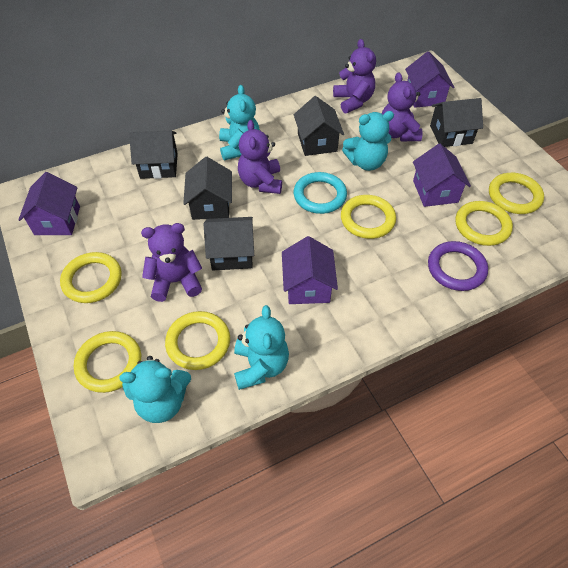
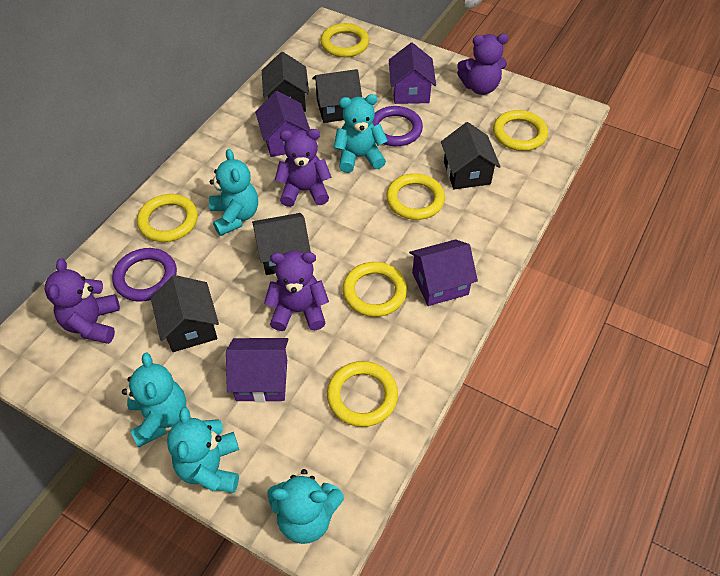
purple ring: [428,241,488,291] = 1 -> [112,248,177,302] [372,106,423,146] = 2
turquoise ring: [294,172,347,214] = 1 -> none = 0
turquoise teddy bear: [119,356,191,423] [219,85,260,161] [234,305,289,390] [342,111,394,171] = 4 -> [122,352,186,447] [167,407,239,493] [209,149,258,236] [267,469,344,544] [334,94,388,173] = 5

